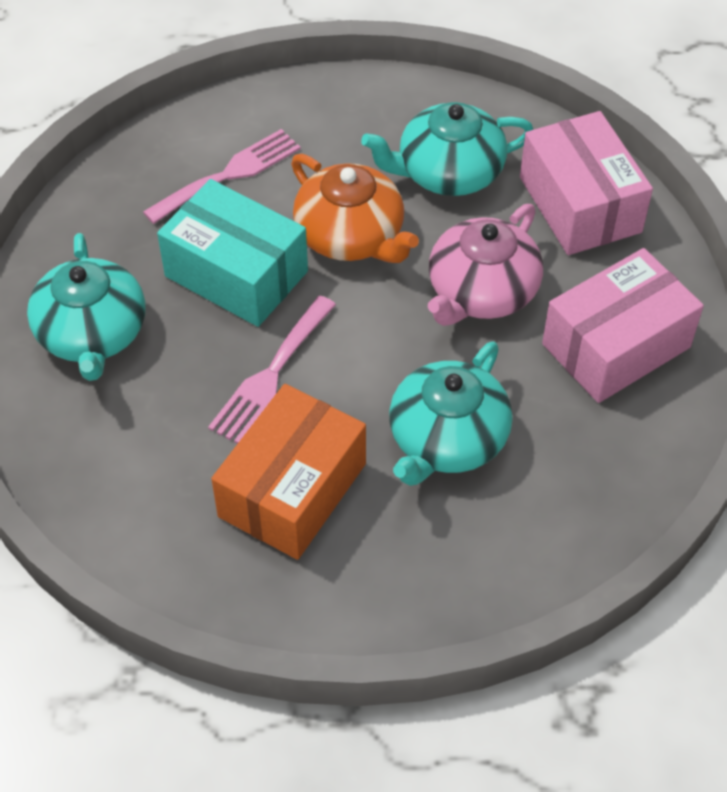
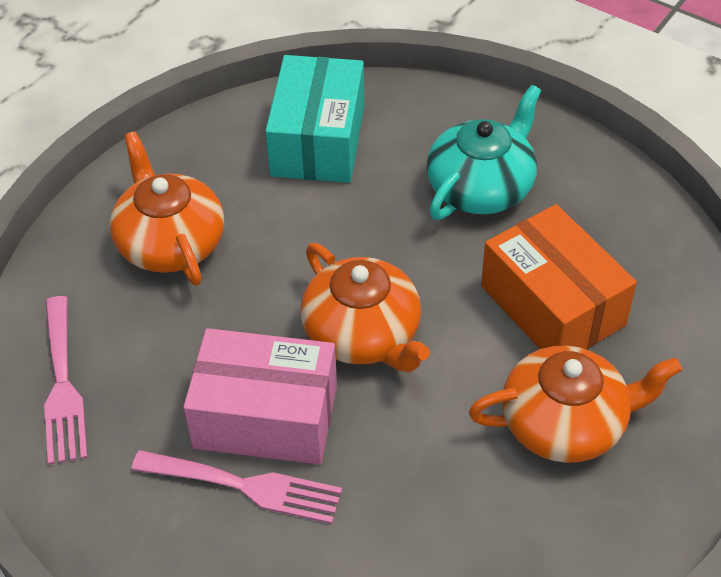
orange teapot: [291,154,419,263] = 1 -> [110,131,224,286] [301,243,430,372] [469,346,682,463] = 3
pink box: [520,111,653,255] [542,248,704,403] = 2 -> [183,328,337,465] = 1
pink teapot: [428,204,543,326] = 1 -> none = 0
turquoise teapot: [27,233,145,381] [361,102,533,196] [389,341,513,486] = 3 -> [426,85,541,220] = 1

